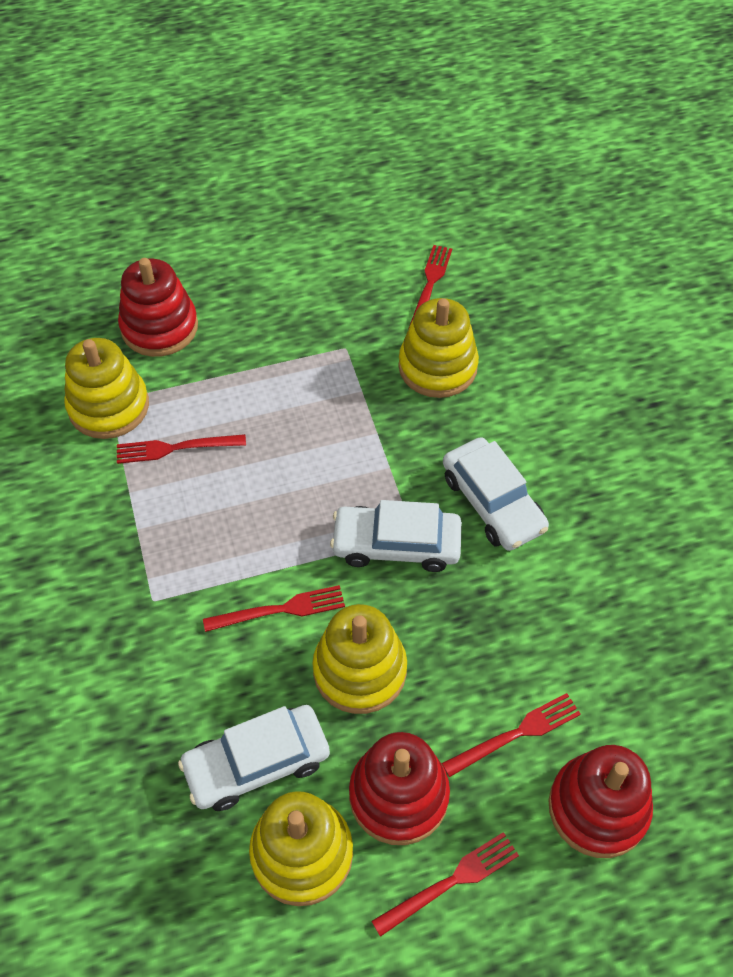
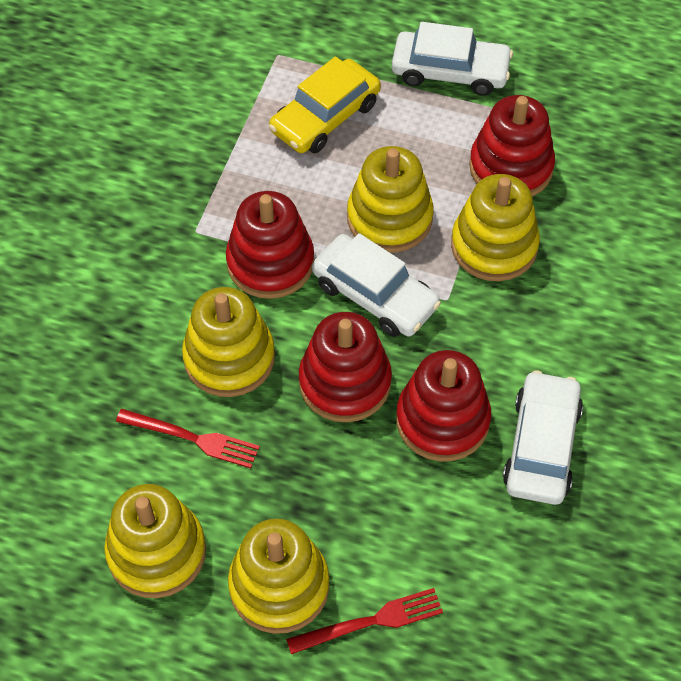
red fork: [117,434,246,464] [203,585,345,632] [372,832,519,937] [408,245,452,330] [442,693,581,777] = 5 -> [116,409,260,468] [286,588,443,654] = 2
red stacking toy: [118,258,198,357] [349,732,450,845] [549,745,653,858] = 3 -> [226,191,314,299] [299,312,392,423] [396,350,491,462] [469,95,555,197] = 4
yellow car: none = 0 -> [269,57,381,153] = 1
yellow stacking toy: [64,338,149,439] [249,791,353,906] [312,604,407,714] [398,298,479,398] = 4 -> [104,484,206,598] [182,287,275,397] [228,519,329,634] [347,146,434,253] [451,174,540,281] = 5

